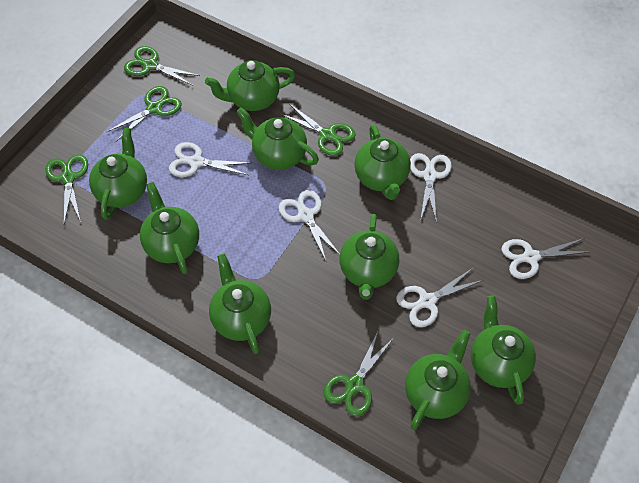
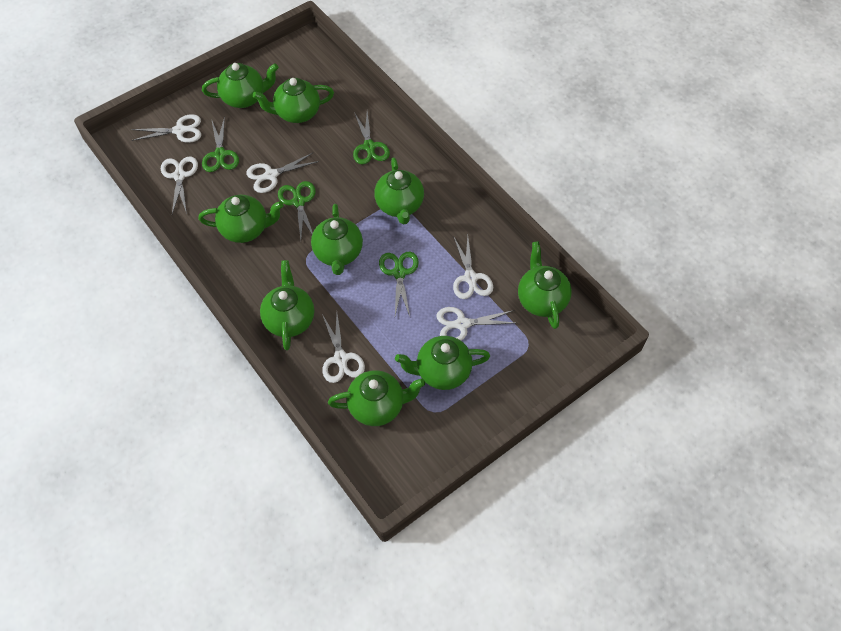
green scissors: [45,154,88,223] [107,86,182,142] [124,46,200,85] [279,104,356,156] [324,331,393,416] = 5 -> [202,116,239,172] [278,181,315,239] [353,112,390,165] [379,252,419,316] = 4
white scissors: [169,142,251,177] [279,190,340,261] [396,267,483,327] [410,153,452,223] [501,238,588,279] = 5 -> [131,114,201,143] [161,156,198,214] [246,152,319,193] [322,314,365,383] [436,307,515,341] [453,236,493,299] = 6

